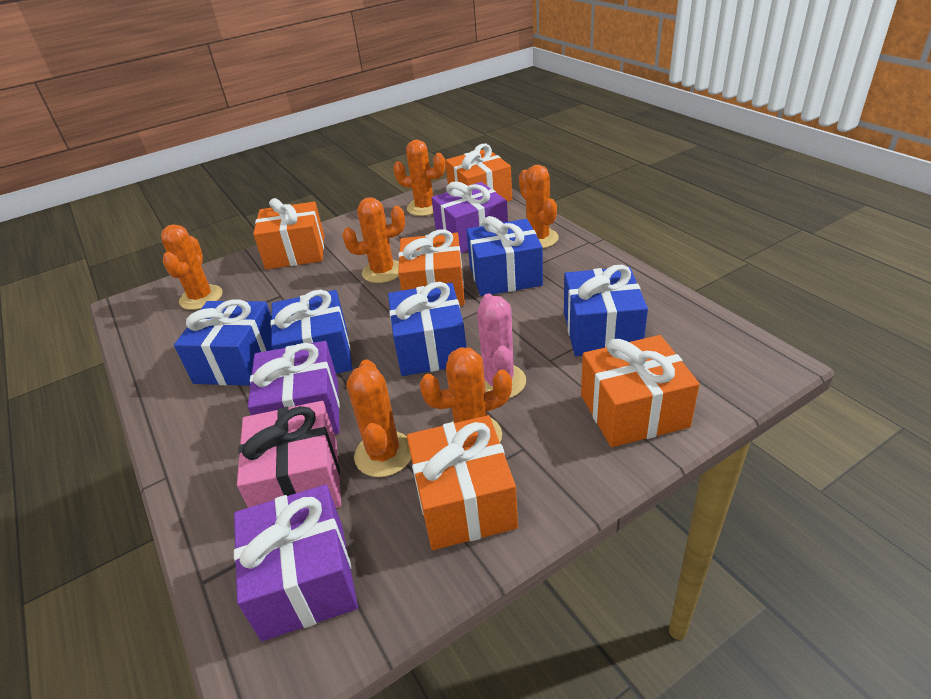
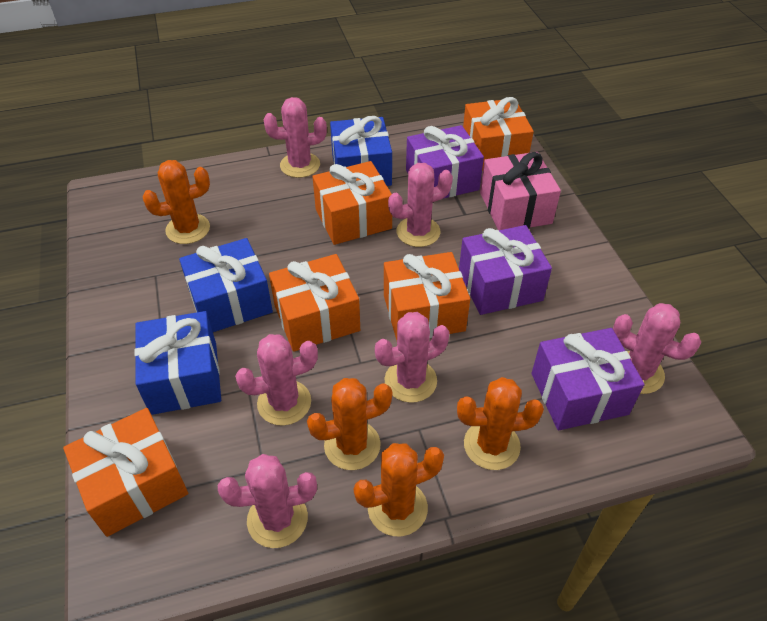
blue gift: [174,299,273,386] [271,290,353,374] [388,282,466,376] [466,216,543,296] [564,265,648,356] = 5 -> [134,311,221,415] [179,238,273,332] [330,116,392,186] = 3
orange cactus: [161,224,223,310] [342,197,405,283] [346,359,411,477] [393,140,445,216] [419,347,512,442] [519,165,559,248] = 6 -> [143,160,210,244] [307,378,392,470] [354,443,444,536] [457,377,544,470] = 4
pink cactus: [477,293,526,398] = 1 -> [218,454,317,548] [235,334,318,426] [264,97,327,178] [375,312,449,403] [388,163,453,247] [613,303,701,394] = 6

